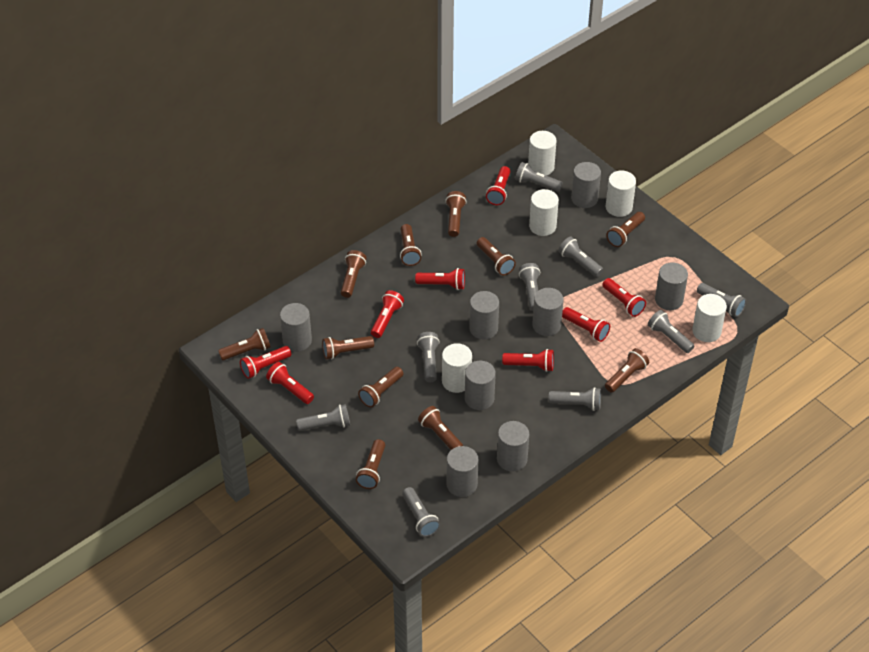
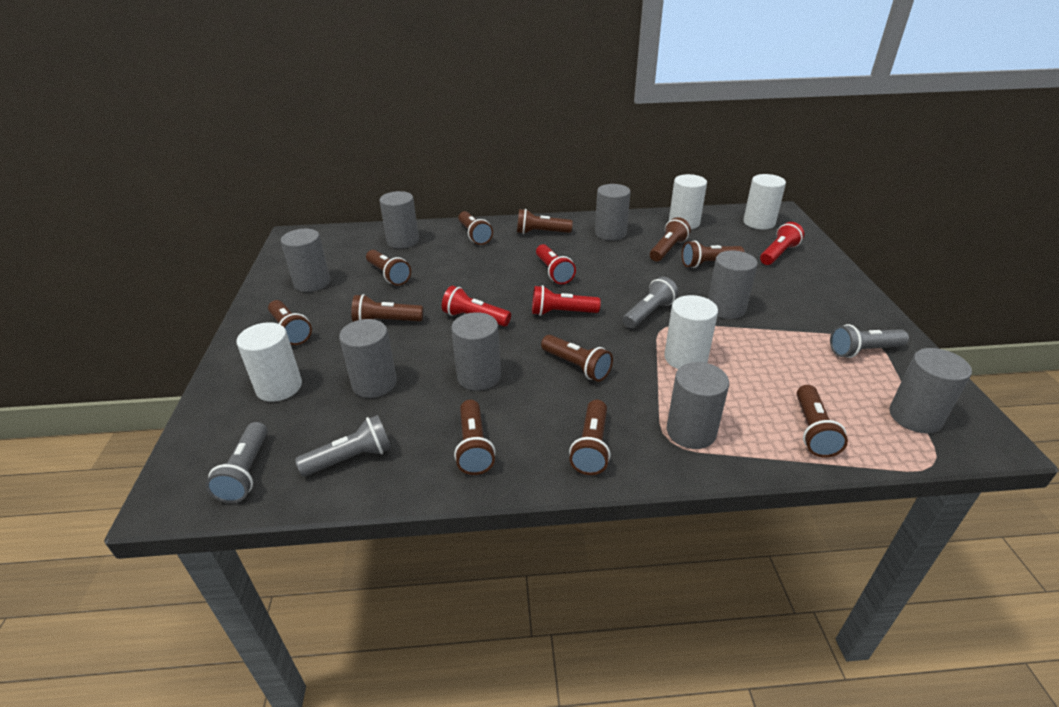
grey flashlight: [296,404,350,431] [402,487,440,537] [417,332,440,382] [515,162,563,192] [519,263,540,311] [549,387,601,411] [558,236,603,277] [648,310,694,353] [697,283,746,317] = 9 -> [206,422,268,503] [295,415,391,477] [623,276,678,329] [830,324,909,358] = 4
red flashlight: [240,346,291,379] [266,362,314,404] [371,290,404,338] [415,268,465,290] [486,166,510,205] [502,349,554,372] [562,307,610,342] [602,278,646,317] = 8 -> [442,286,511,326] [532,285,601,316] [536,244,576,284] [760,222,804,265] = 4
white cylinder: [442,343,472,393] [528,131,556,176] [529,189,559,236] [606,170,636,217] [692,294,727,342] = 5 -> [237,322,302,402] [664,295,718,369] [669,174,707,229] [743,174,786,229] = 4

